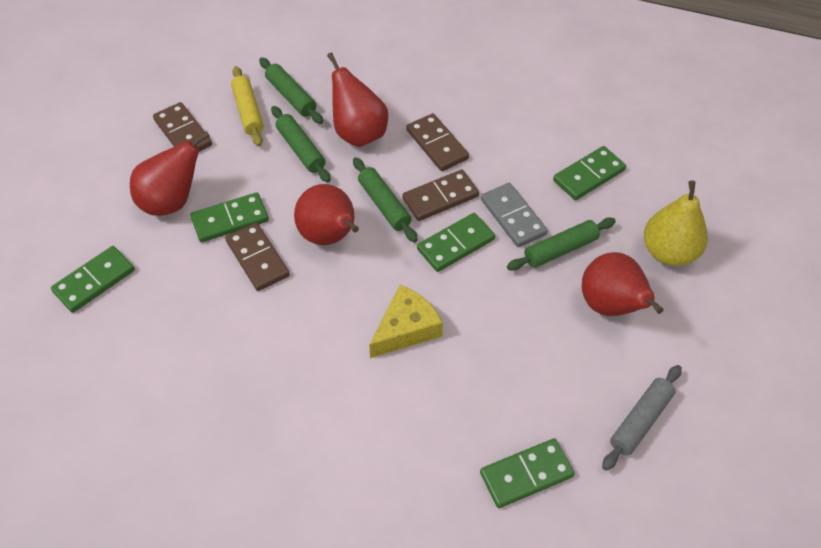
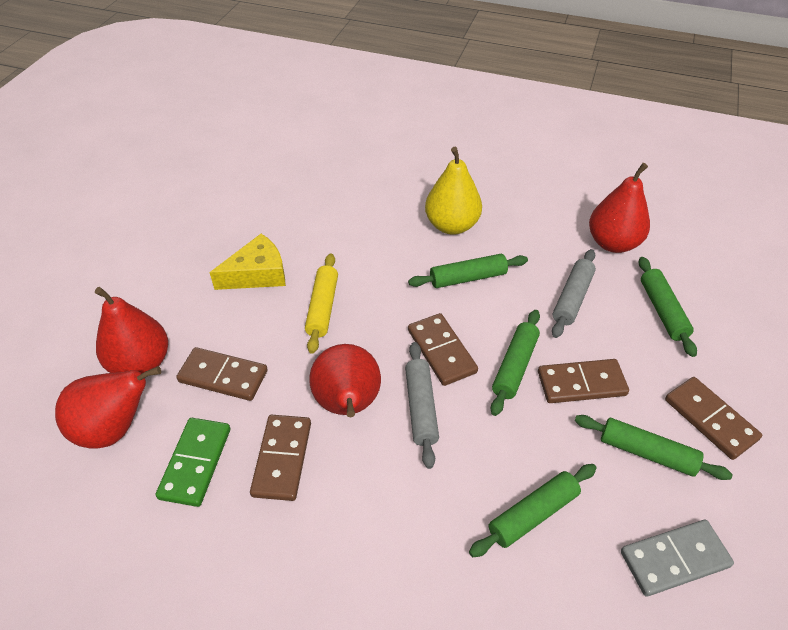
brown domino: [153,102,212,152] [225,223,290,291] [402,170,479,221] [406,113,469,171] = 4 -> [176,347,268,401] [250,415,311,501] [408,313,478,386] [538,359,629,403] [665,377,762,460] = 5
green domino: [51,246,135,313] [190,192,269,243] [417,213,495,272] [480,438,575,508] [553,146,626,200] = 5 -> [156,418,230,507] = 1
green rolling pin: [259,57,323,124] [271,106,331,182] [353,157,418,242] [507,218,616,271] = 4 -> [408,254,528,288] [469,464,597,557] [491,310,540,416] [575,415,733,480] [639,257,697,357] = 5
grey rolling pin: [602,365,682,471] = 1 -> [405,342,439,469] [552,249,596,338] = 2

